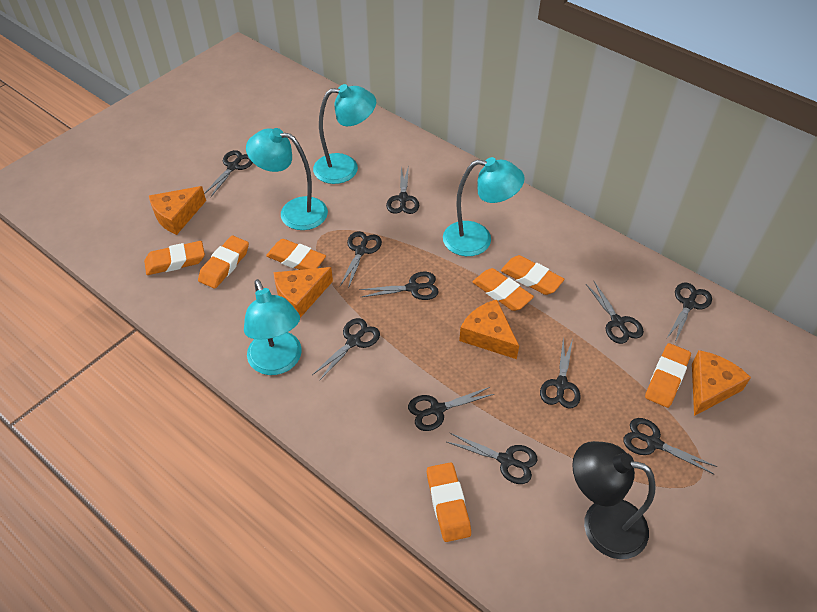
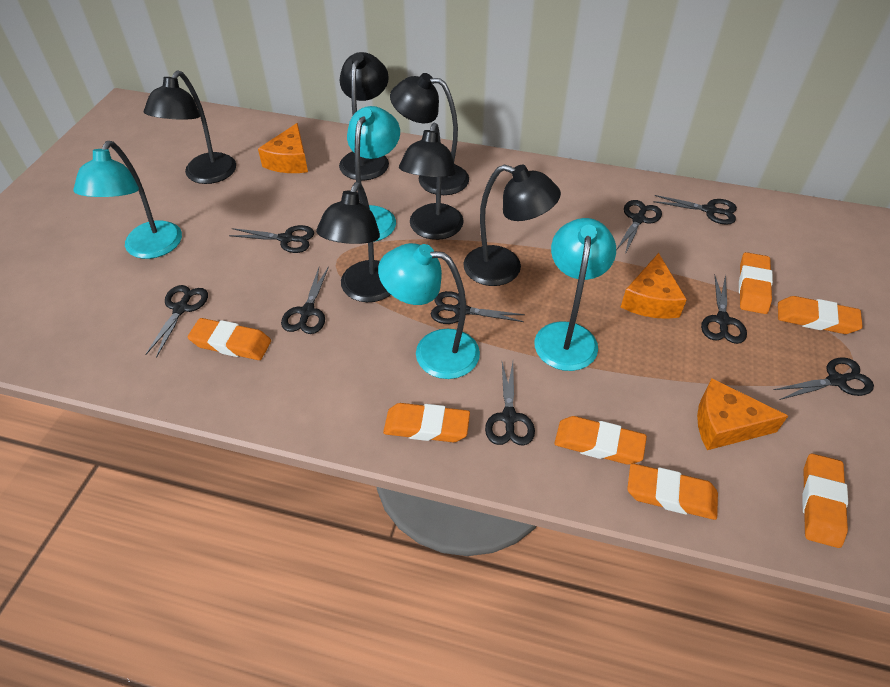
black lamp: [572,441,656,559] = 1 -> [144,70,236,184] [316,182,391,302] [339,52,389,180] [390,73,469,195] [399,123,464,240] [464,165,561,286] = 6
black scissors: [204,150,253,197] [312,318,380,381] [340,231,382,289] [359,272,439,300] [386,165,419,214] [408,387,494,431] [447,433,538,484] [540,338,581,409] [586,281,644,344] [623,418,717,475] [667,282,712,343] = 11 -> [145,285,208,358] [229,225,314,253] [281,266,329,334] [430,291,525,324] [485,362,535,446] [616,200,662,254] [653,195,737,225] [701,275,747,344] [773,357,874,400] = 9
orange cheese: [149,186,206,235] [274,267,333,318] [459,300,519,359] [692,350,751,416] = 4 -> [258,123,308,173] [621,253,687,319] [697,378,788,450] = 3

